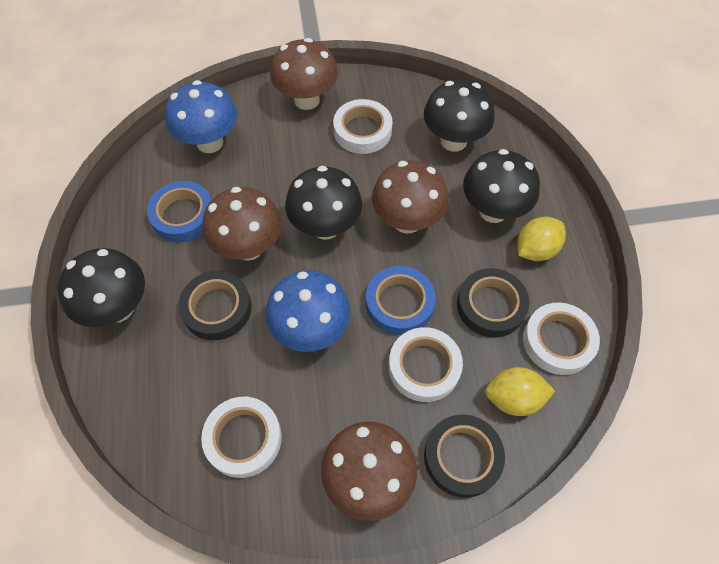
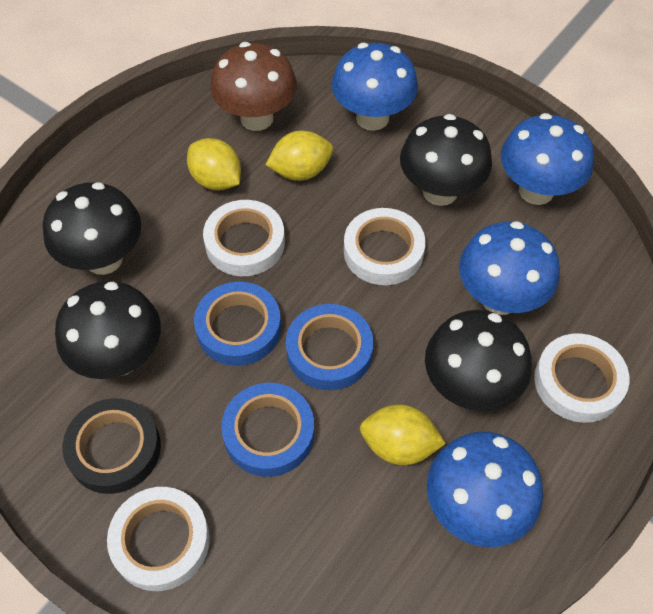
black tape: [179,271,252,340] [424,415,505,498] [457,268,529,338] = 3 -> [63,398,161,494] = 1
blue mushroom: [165,80,237,153] [266,270,350,352] = 2 -> [332,43,418,131] [427,432,543,547] [459,221,560,315] [501,113,594,205] = 4
blue tape: [147,181,211,242] [366,266,436,335] = 2 -> [194,282,281,366] [221,383,314,477] [286,304,373,390] = 3
brown mushroom: [202,187,282,261] [270,38,338,110] [321,422,417,521] [372,160,449,234] = 4 -> [211,42,297,131] = 1
yellow lemon: [485,367,555,416] [518,217,566,261] = 2 -> [187,138,241,191] [265,131,333,181] [360,404,446,465] = 3

